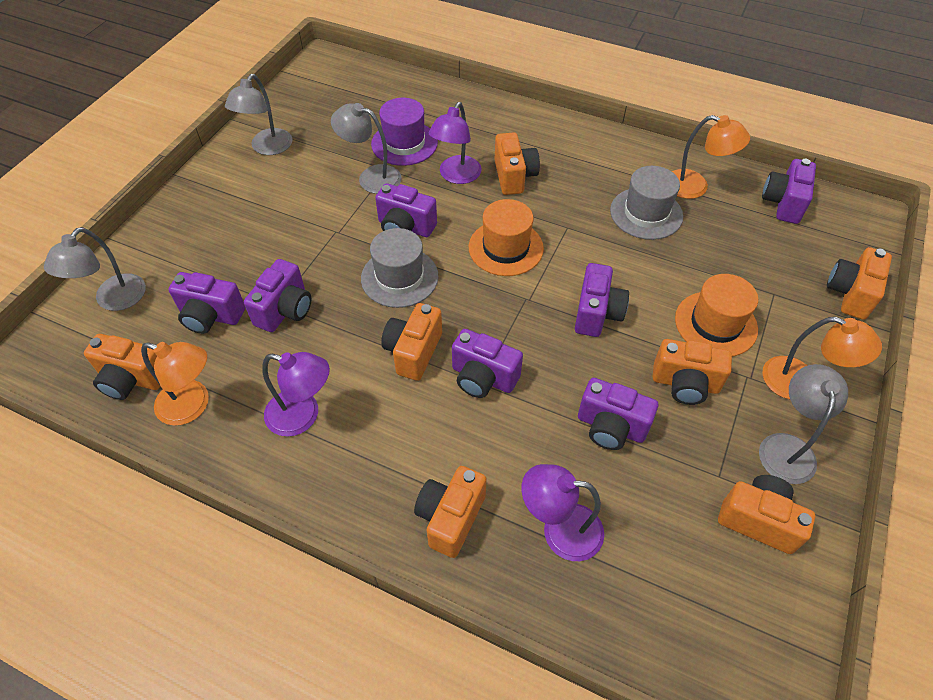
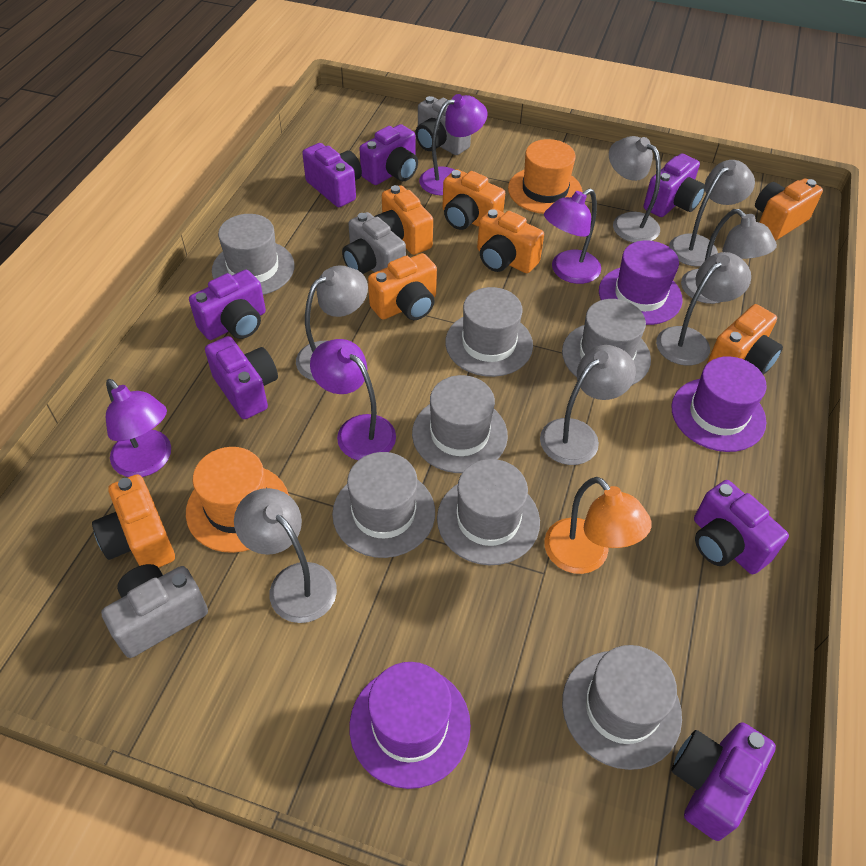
grey camera: none = 0 -> [101,564,208,658] [342,212,406,274] [415,96,471,155] = 3
grey hat: [361,228,439,308] [610,166,683,240] = 2 -> [212,214,295,295] [332,452,435,558] [412,375,508,473] [437,459,540,565] [445,287,533,377] [562,299,651,385] [562,645,682,770] = 7
grey lamp: [44,227,146,311] [225,74,292,155] [331,103,401,194] [759,364,848,484] = 4 -> [234,488,337,623] [296,265,368,381] [540,345,636,465] [609,136,661,243] [656,252,751,366] [669,160,755,267] [681,209,777,304] = 7
orange lamp: [141,342,209,426] [672,115,750,199] [762,317,882,399] = 3 -> [544,477,652,574] = 1
purple hat: [371,98,438,166] = 1 -> [349,662,471,789] [599,240,683,325] [671,356,767,452] = 3
purple lamp: [262,352,330,437] [428,102,481,184] [521,464,604,561] = 3 -> [106,379,171,477] [310,339,396,460] [419,94,488,196] [544,188,601,284] = 4

